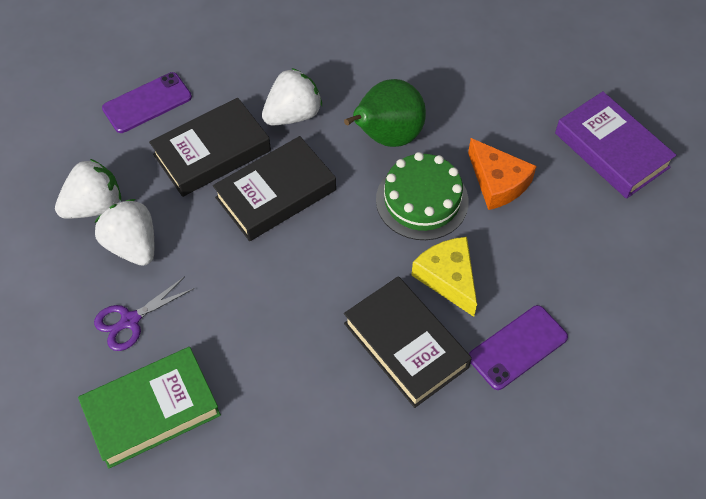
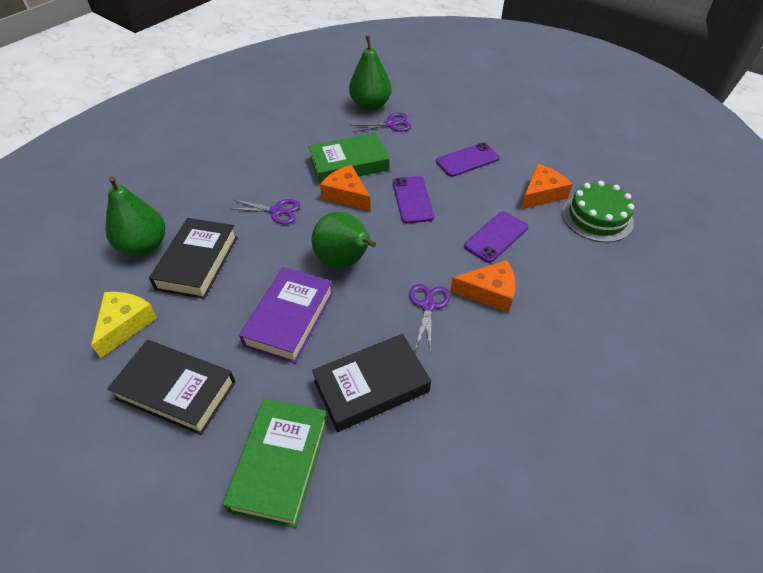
green book: [78,347,221,468] = 1 -> [223,398,328,528] [308,133,390,184] = 2
green pear: [344,79,426,147] = 1 -> [105,176,165,256] [311,212,376,268] [349,35,392,111] = 3
orange cheese: [468,138,537,210] = 1 -> [320,165,370,211] [450,260,516,313] [521,164,573,209] = 3
purple phone: [102,72,192,133] [469,305,568,390] = 2 -> [393,176,434,223] [436,143,500,177] [464,211,528,263] = 3
purple scissors: [94,277,194,351] = 1 -> [230,199,300,224] [350,113,411,132] [409,284,450,352] = 3
white strawberry: [55,159,121,219] [95,199,154,266] [262,68,322,126] = 3 -> none = 0

